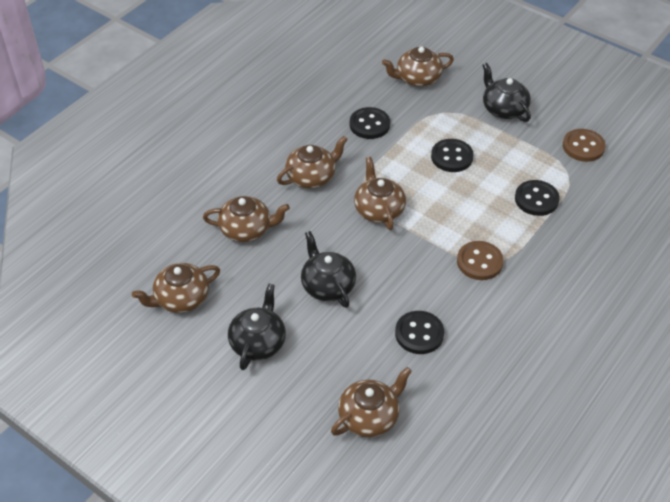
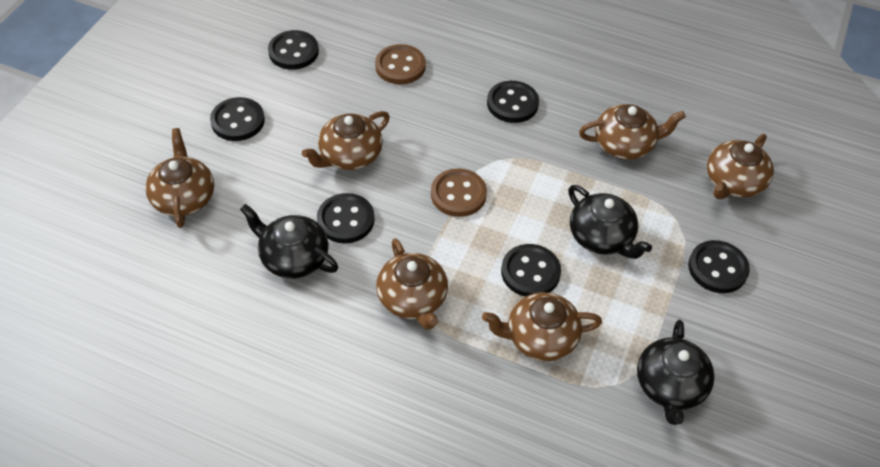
black button: [350,107,390,139] [395,311,444,354] [431,139,474,172] [515,180,560,216] = 4 -> [210,97,265,141] [268,30,319,70] [317,193,375,243] [487,81,539,123] [501,244,561,297] [688,240,750,293] = 6

